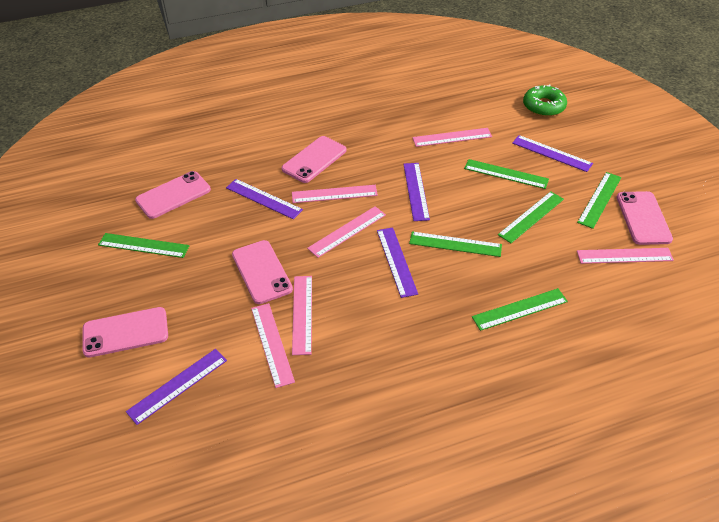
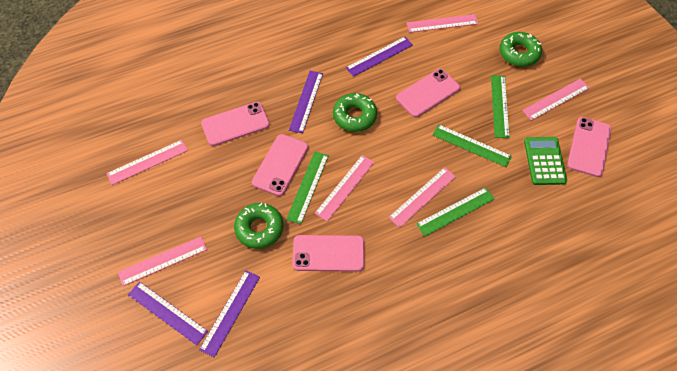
green calculator: none = 0 -> [524,137,567,185] = 1
green donut: [523,84,567,116] = 1 -> [234,203,283,249] [333,93,377,132] [500,32,542,67] = 3
green ruler: [98,233,189,258] [409,232,502,257] [464,159,549,189] [472,288,568,331] [498,191,564,243] [577,172,621,229] = 6 -> [286,151,329,224] [416,187,495,236] [433,124,512,167] [491,75,510,138] = 4
purple ruler: [126,349,227,425] [226,179,303,220] [377,227,418,298] [403,163,430,221] [512,135,593,172] = 5 -> [128,282,208,345] [199,270,260,358] [289,71,323,133] [346,37,413,77] = 4

